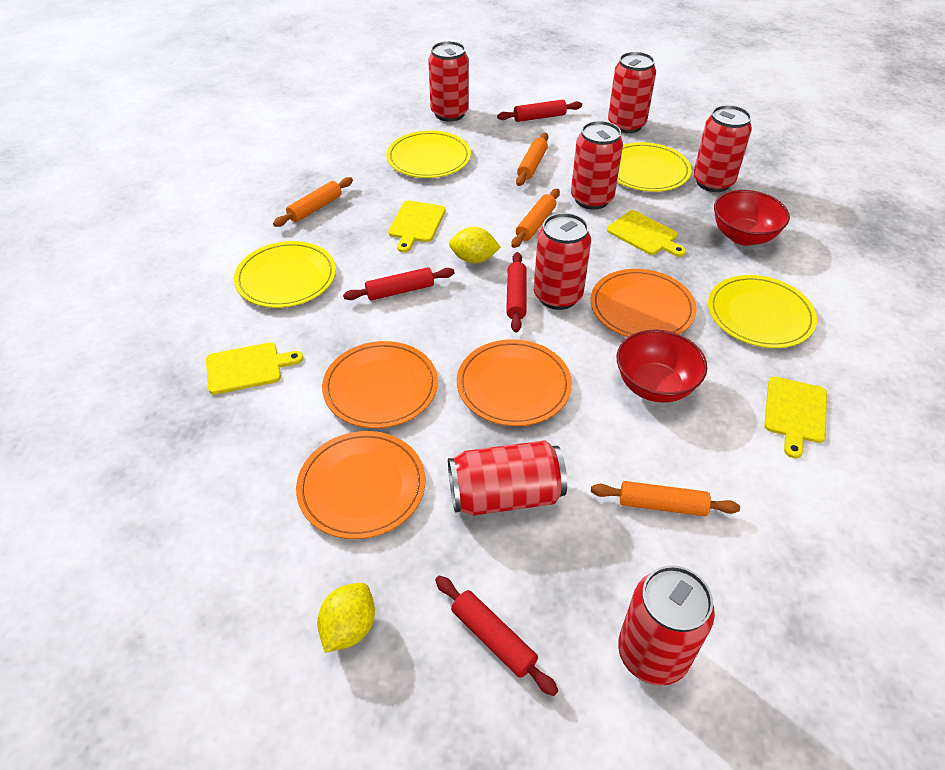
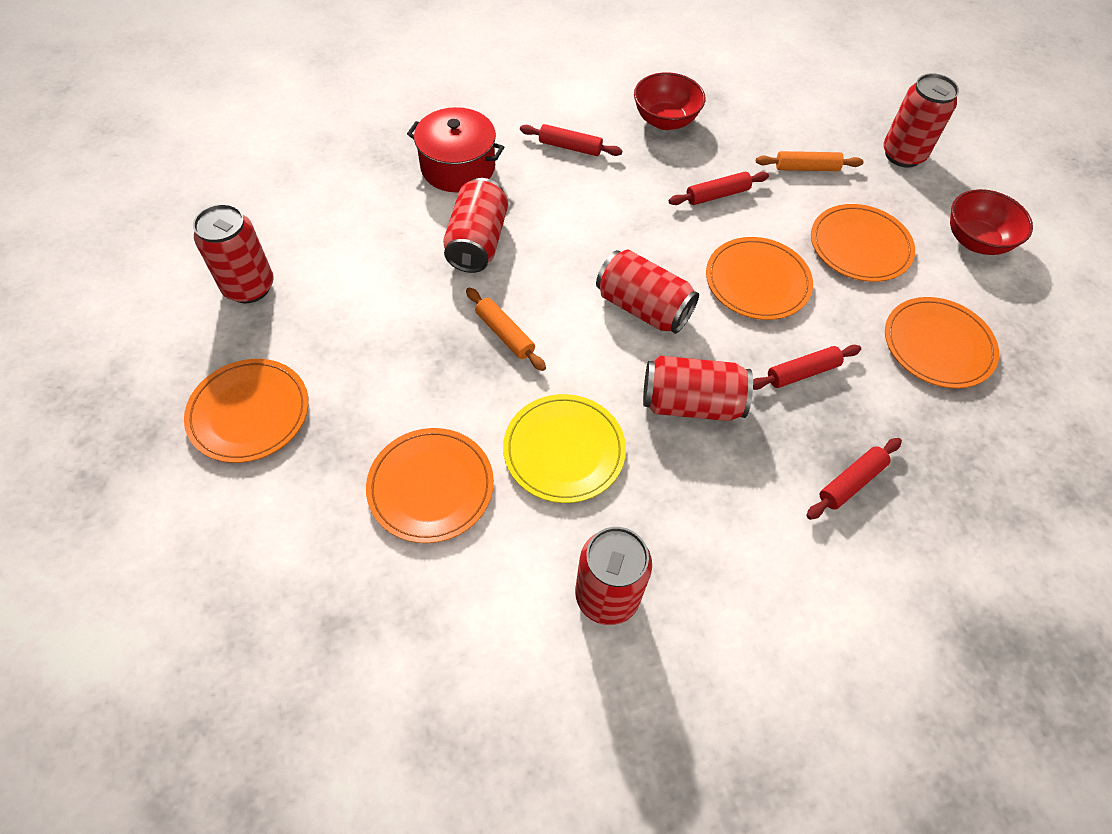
orange plate: [296,431,425,539] [322,341,438,428] [457,339,572,426] [590,269,697,337] = 4 -> [184,359,309,463] [366,428,494,543] [706,237,813,320] [811,204,915,282] [885,297,999,388] = 5
orange rolling pin: [273,177,353,227] [511,189,560,248] [516,133,549,186] [591,481,740,516] = 4 -> [466,288,546,371] [756,151,864,171] = 2
red can: [428,41,469,122] [448,440,567,516] [534,213,591,310] [571,121,623,210] [608,52,656,133] [618,565,715,686] [693,105,752,192] = 7 -> [193,204,274,303] [443,178,508,273] [575,527,652,625] [596,249,699,334] [643,356,753,421] [883,73,959,168] = 6
red pot: none = 0 -> [407,107,504,192] = 1
yellow cutting board: [206,343,303,395] [388,201,446,253] [607,210,686,257] [764,377,827,459] = 4 -> none = 0
yellow lemon: [317,583,375,653] [449,227,501,263] = 2 -> none = 0
yellow plate: [234,241,336,308] [386,131,471,178] [617,142,692,192] [708,275,817,348] = 4 -> [503,394,626,503] = 1

